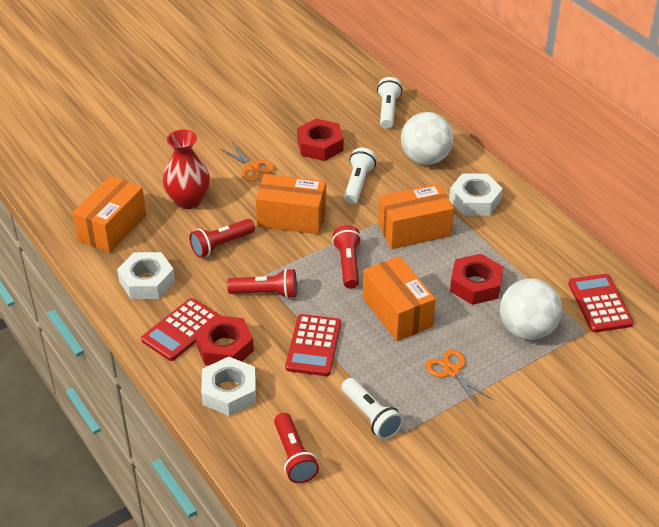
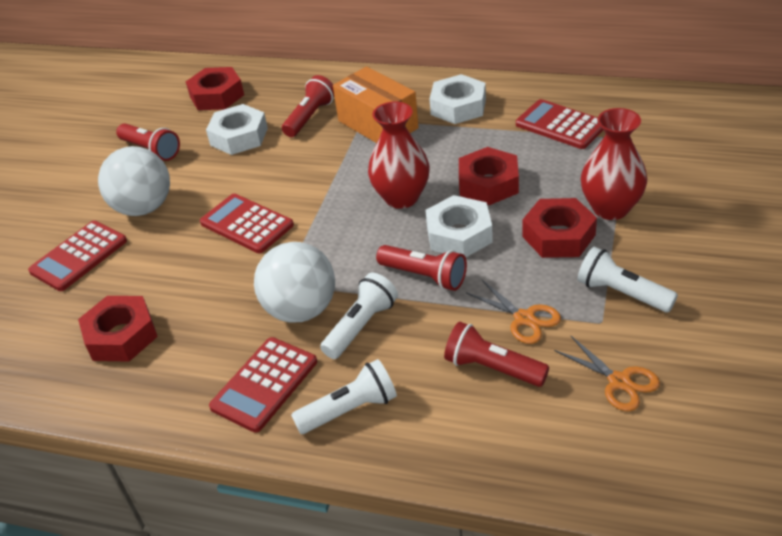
orange box: [72,176,146,253] [255,174,326,234] [363,256,436,341] [378,184,454,249] = 4 -> [333,66,419,143] = 1
red calculator: [141,298,221,361] [285,314,341,376] [568,274,633,332] = 3 -> [28,221,127,291] [200,194,294,253] [209,337,317,433] [516,99,603,149] = 4
red nut: [195,315,254,366] [297,119,344,161] [450,254,503,305] = 3 -> [78,296,158,362] [186,67,244,110] [459,147,519,205] [522,198,597,258] = 4
red vase: [163,129,210,209] = 1 -> [368,101,430,209] [581,108,647,220] = 2

